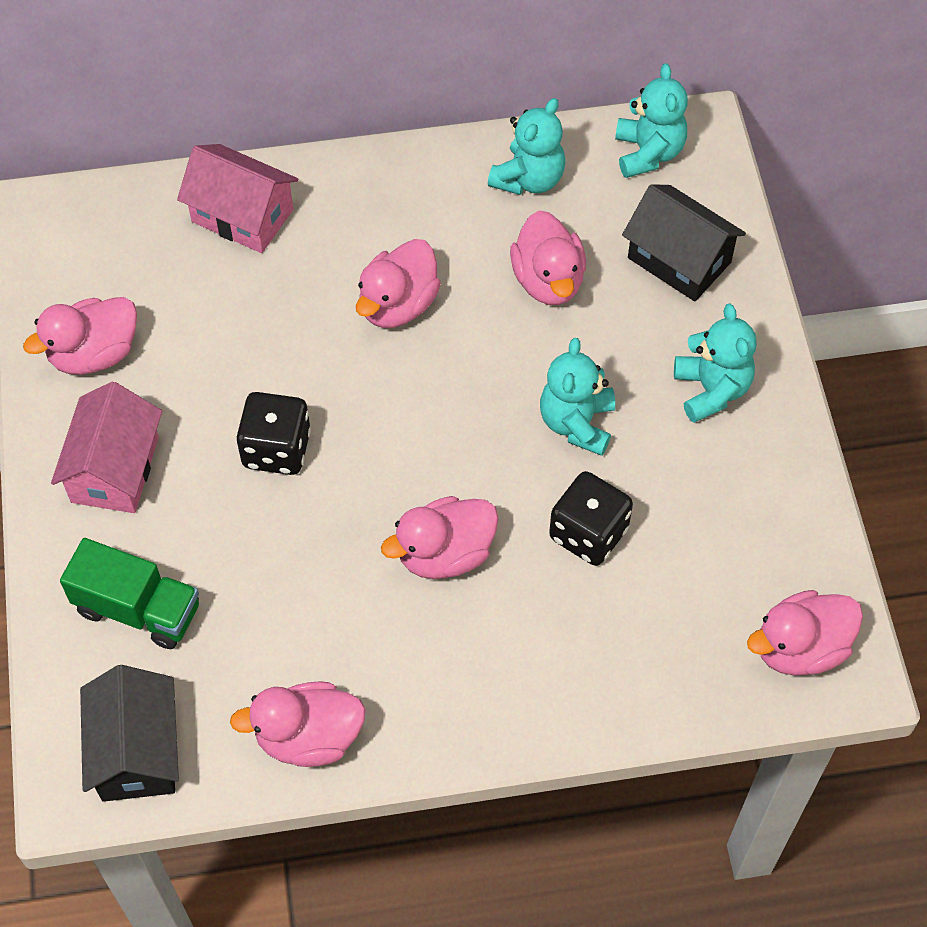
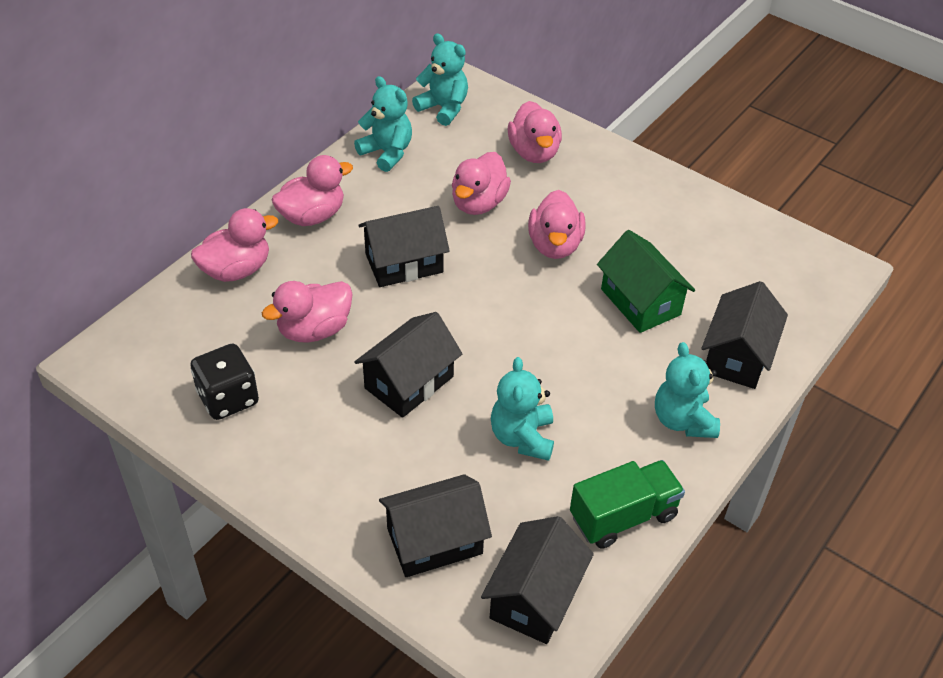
black dice: [236,392,311,475] [549,471,633,566] = 2 -> [190,344,259,420] = 1
black house: [80,665,179,802] [622,184,746,301] = 2 -> [354,312,462,418] [358,206,450,287] [379,474,492,577] [481,516,594,644] [701,281,788,389] = 5
green house: none = 0 -> [597,230,695,333] = 1
pink house: [51,382,162,513] [177,144,298,253] = 2 -> none = 0

